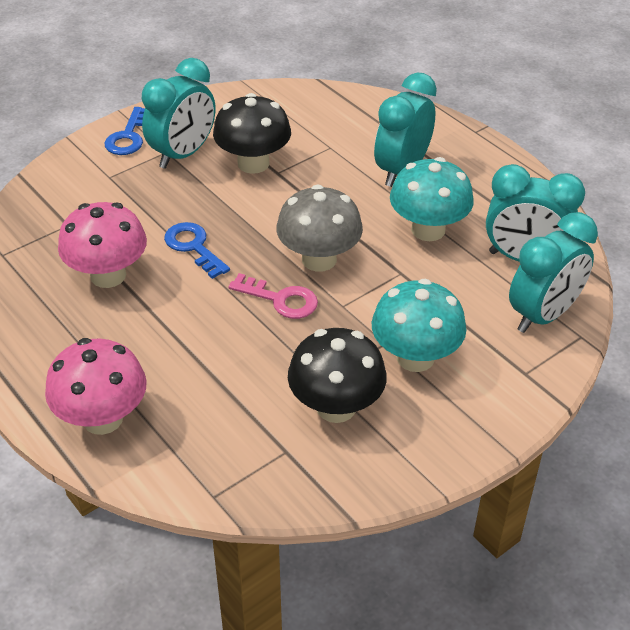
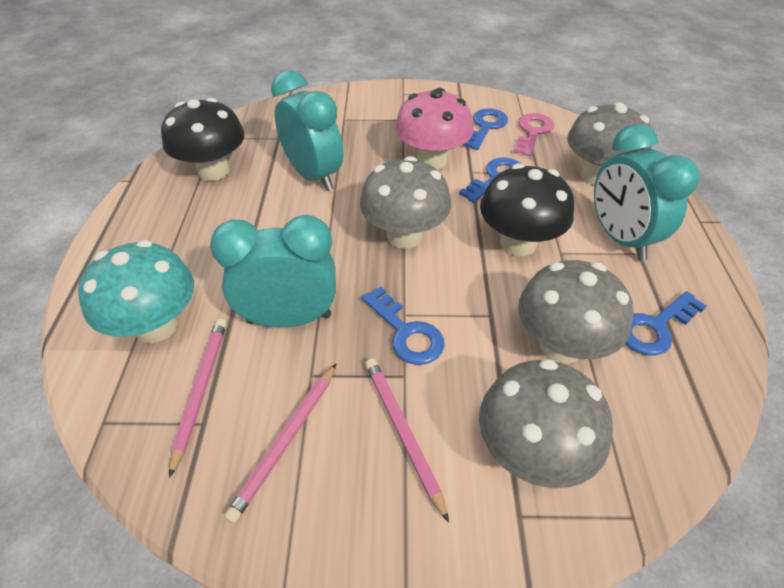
blue key: [104,107,145,155] [164,222,230,279] = 2 -> [362,286,445,365] [459,158,521,203] [462,108,508,150] [625,291,707,356] = 4
grey mushroom: [276,184,363,272] = 1 -> [360,156,451,249] [479,359,613,488] [518,260,634,364] [567,102,651,185] = 4
pink mushroom: [45,338,147,435] [58,202,147,288] = 2 -> [395,88,474,170] = 1
pink pencil: none = 0 -> [169,319,227,478] [224,363,337,523] [365,358,449,523] = 3
turquoise clock: [142,58,215,169] [374,72,437,187] [486,164,585,261] [509,212,598,333] = 4 -> [210,215,336,328] [271,70,343,191] [594,124,700,261] = 3
turquoise mushroom: [371,279,467,372] [390,157,474,241] = 2 -> [78,240,194,343] = 1

